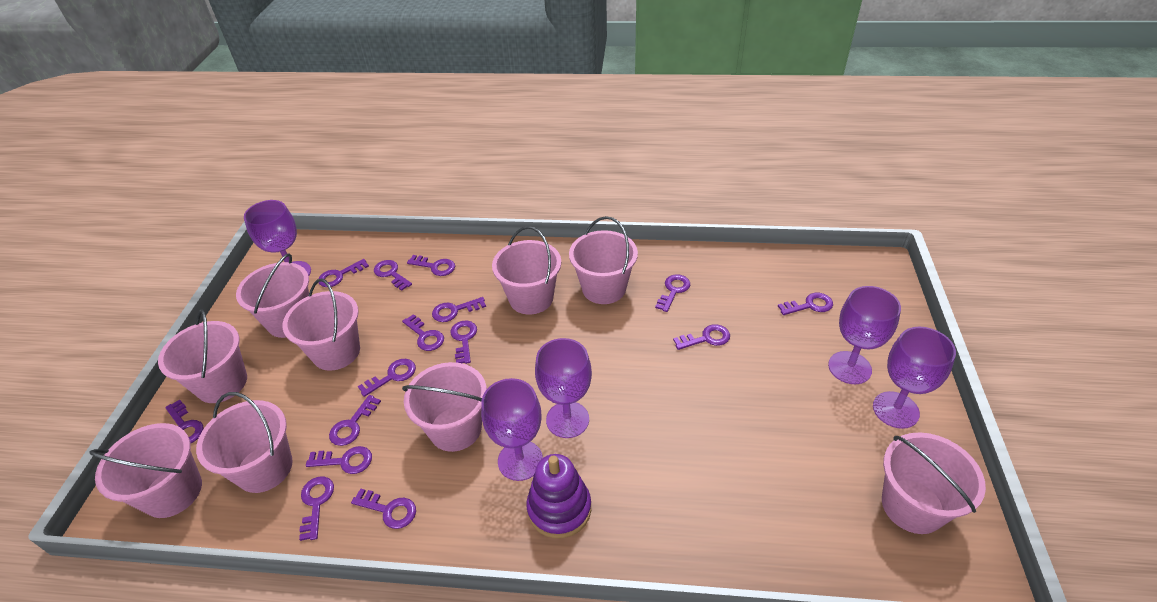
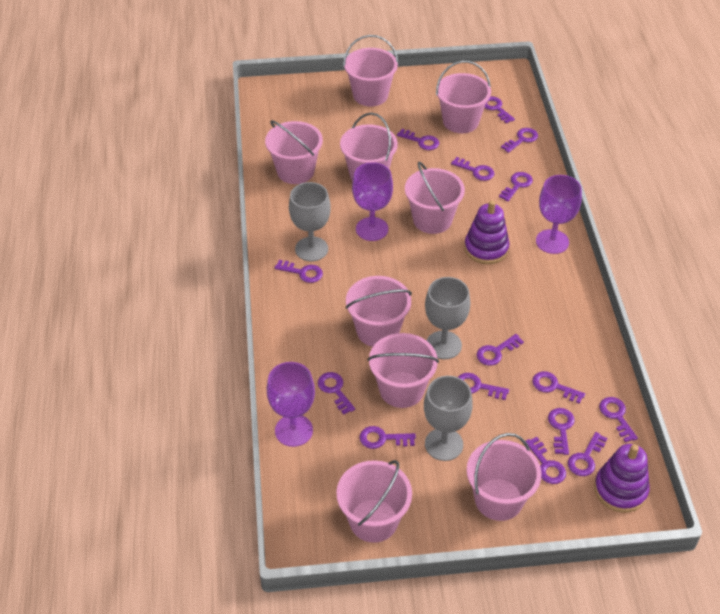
grey goblet: none = 0 -> [289,182,331,261] [424,376,473,461] [425,277,470,359] = 3
purple goblet: [244,200,311,276] [481,378,543,481] [535,338,592,438] [828,286,901,384] [873,327,956,429] = 5 -> [267,362,315,447] [352,162,393,241] [536,175,582,254] = 3
purple stacking toy: [526,454,591,539] = 1 -> [464,200,510,264] [594,444,650,513] = 2

